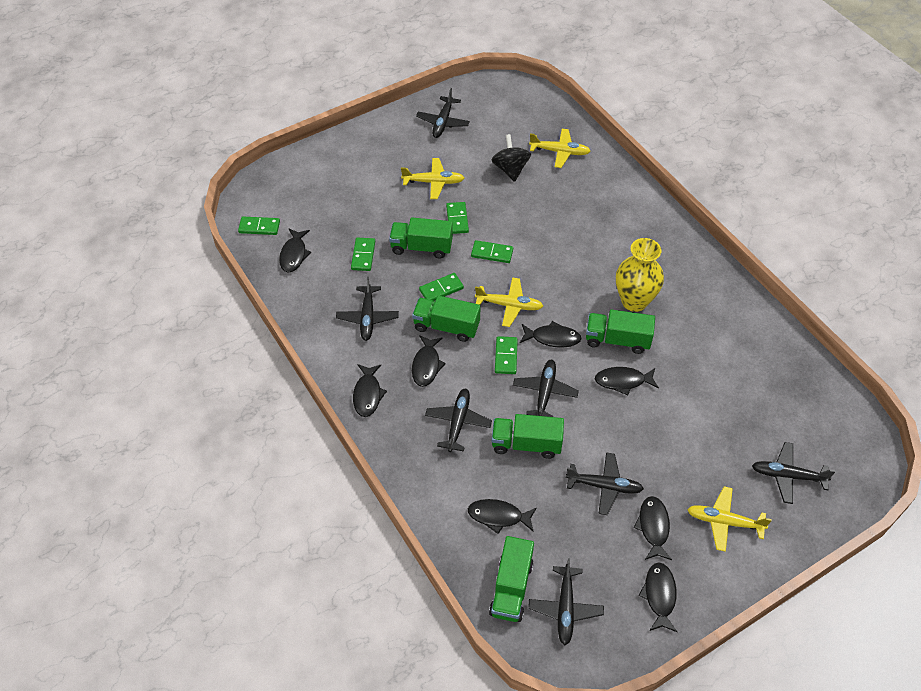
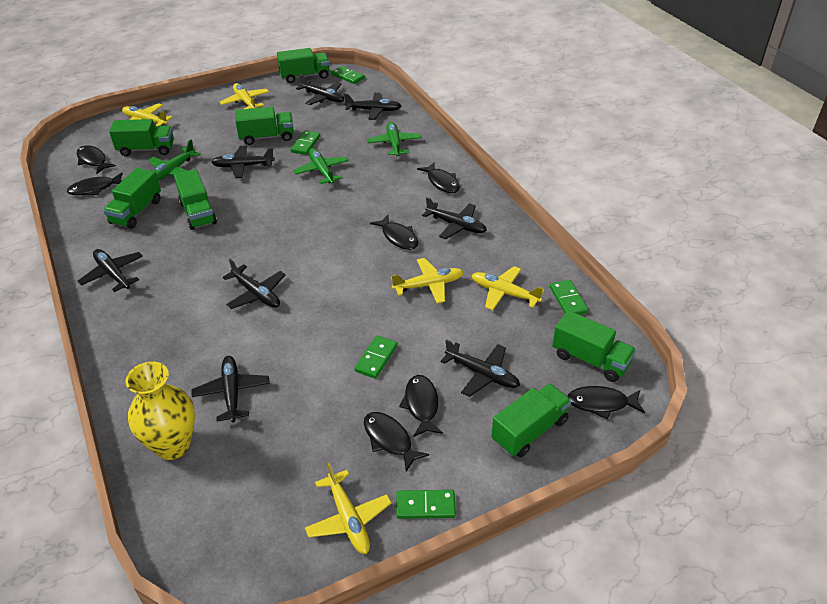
black fish: [279,228,311,272] [353,364,387,417] [412,335,446,387] [468,499,537,534] [520,321,582,348] [595,367,659,395] [633,496,672,560] [639,562,677,632] = 8 -> [67,172,123,195] [77,145,116,174] [364,412,429,472] [370,215,418,250] [399,375,443,437] [417,162,460,193] [567,386,645,419] = 7
black plane: [336,276,399,341] [416,88,470,138] [425,389,492,452] [513,360,579,417] [528,558,604,645] [566,452,644,515] [752,442,835,504] = 7 -> [78,249,143,292] [191,356,270,422] [211,146,275,178] [223,259,286,309] [296,74,344,105] [344,93,401,120] [422,197,487,239] [441,339,520,397] = 8
black spinning top: [492,134,531,182] = 1 -> none = 0
green domino: [238,217,280,235] [351,238,375,271] [419,273,464,301] [446,202,469,234] [471,240,513,263] [495,336,518,374] = 6 -> [290,131,320,155] [331,66,365,84] [354,336,398,379] [396,490,456,519] [550,280,588,315] = 5
green plane: none = 0 -> [148,139,201,181] [293,148,349,184] [367,121,421,157] = 3
green truck: [389,218,453,259] [412,296,481,342] [489,536,534,622] [492,414,564,459] [586,309,655,354] = 5 -> [103,168,161,229] [109,119,174,156] [174,169,217,230] [235,107,294,145] [277,48,330,83] [491,384,571,457] [552,310,636,382] = 7
yellow plane: [401,158,464,199] [475,277,543,327] [529,129,590,168] [687,486,772,552] = 4 -> [122,103,172,127] [220,83,269,109] [305,463,391,554] [391,258,464,303] [472,266,544,310] = 5

